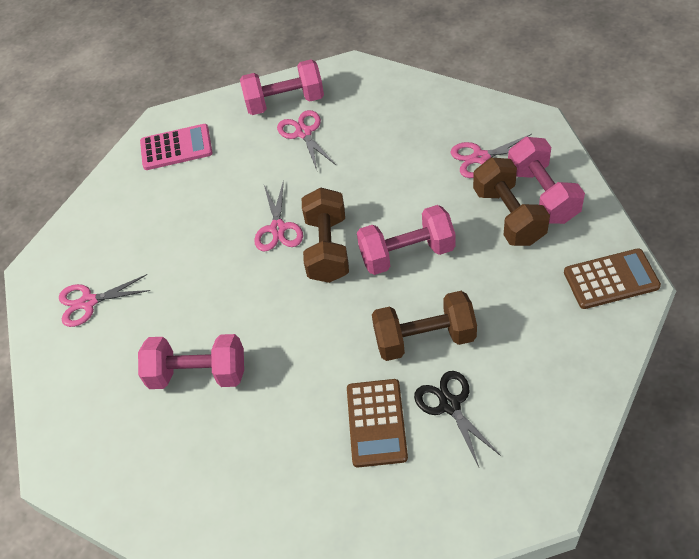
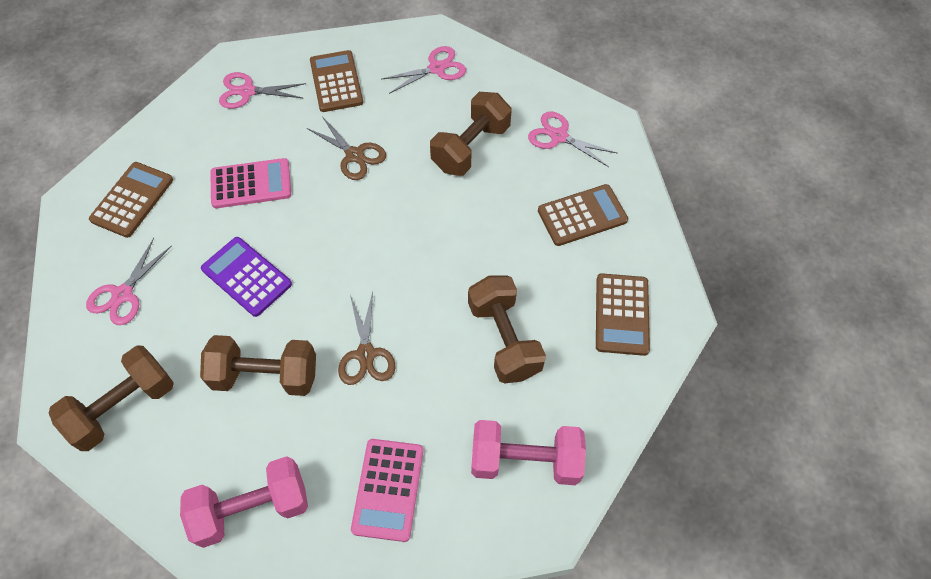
black scissors: [414,371,501,467] = 1 -> none = 0
brown calculator: [347,379,408,467] [564,248,661,309] = 2 -> [89,162,173,238] [310,50,363,112] [538,184,628,246] [596,273,650,356] = 4
brown dumbbell: [302,187,349,283] [372,291,477,361] [473,158,550,246] = 3 -> [49,345,174,451] [200,335,316,396] [430,92,512,176] [468,275,546,384] = 4
brown scissors: none = 0 -> [307,116,386,180] [338,292,396,385] = 2
pink calculator: [140,124,213,170] = 1 -> [210,158,291,208] [351,439,423,542] = 2
pink dumbbell: [138,334,244,389] [240,59,324,115] [357,205,455,275] [508,137,585,224] = 4 -> [180,456,308,548] [471,420,586,485] = 2
purple calculator: none = 0 -> [201,237,292,317] = 1

